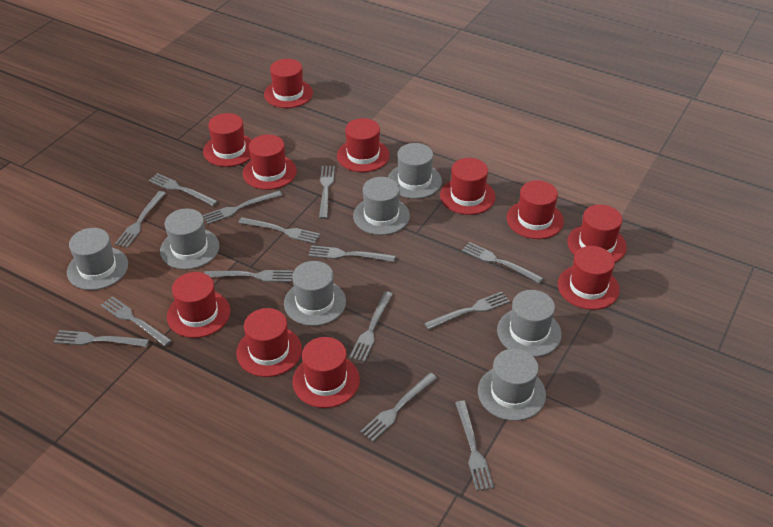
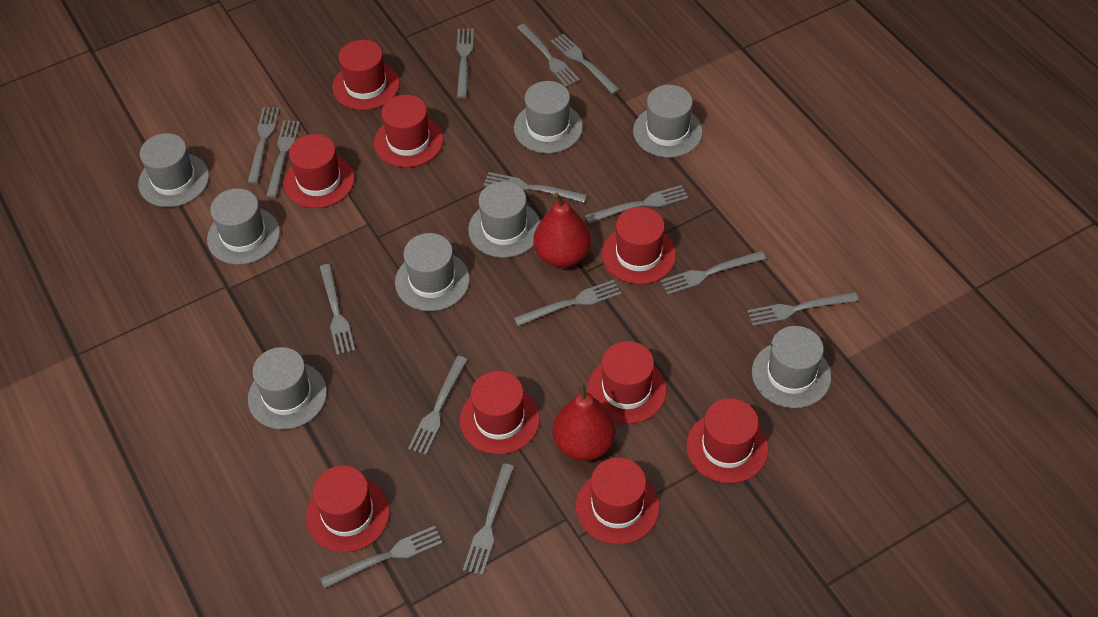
grey hat: [67,228,128,290] [160,209,219,270] [284,261,346,326] [353,177,410,235] [388,143,442,199] [478,349,546,421] [497,290,562,357] = 7 -> [138,133,209,207] [207,188,280,265] [248,347,327,430] [395,233,470,311] [468,181,540,258] [514,81,583,154] [633,85,703,158] [752,326,831,408] = 8
red hat: [167,272,230,338] [203,113,252,167] [236,308,302,377] [243,134,297,190] [264,59,313,108] [292,337,360,408] [337,118,390,172] [440,158,495,215] [507,180,564,239] [558,246,620,310] [567,205,627,263] = 11 -> [284,134,354,208] [306,465,390,553] [332,40,400,110] [374,95,443,168] [460,371,540,455] [576,457,659,545] [587,341,667,424] [602,207,676,284] [686,398,769,483] = 9
red pear: none = 0 -> [534,192,591,268] [553,383,616,461] = 2

